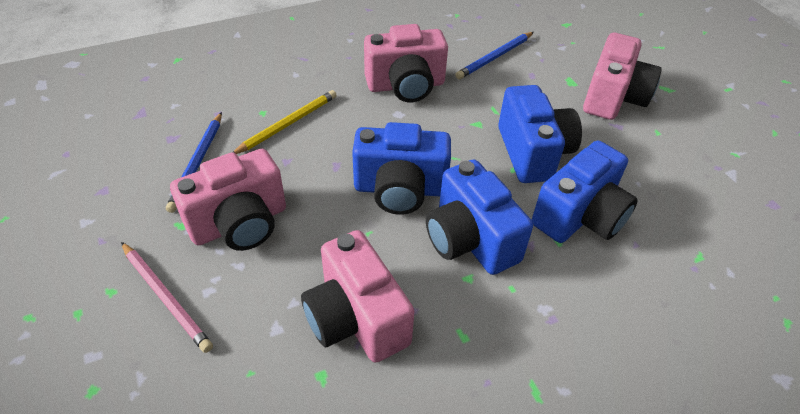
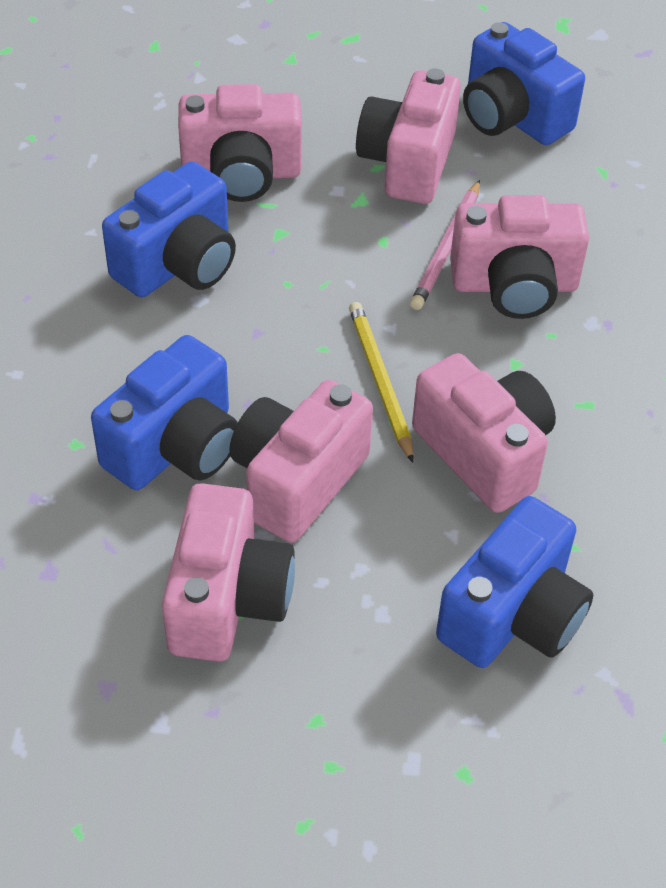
blue pencil: [166,112,222,213] [455,32,534,79] = 2 -> none = 0
pink camera: [170,149,286,251] [301,230,414,363] [364,24,448,102] [583,33,661,120] = 4 -> [162,483,295,662] [178,84,302,202] [229,380,373,543] [356,68,461,204] [412,353,556,513] [450,195,589,319] = 6

